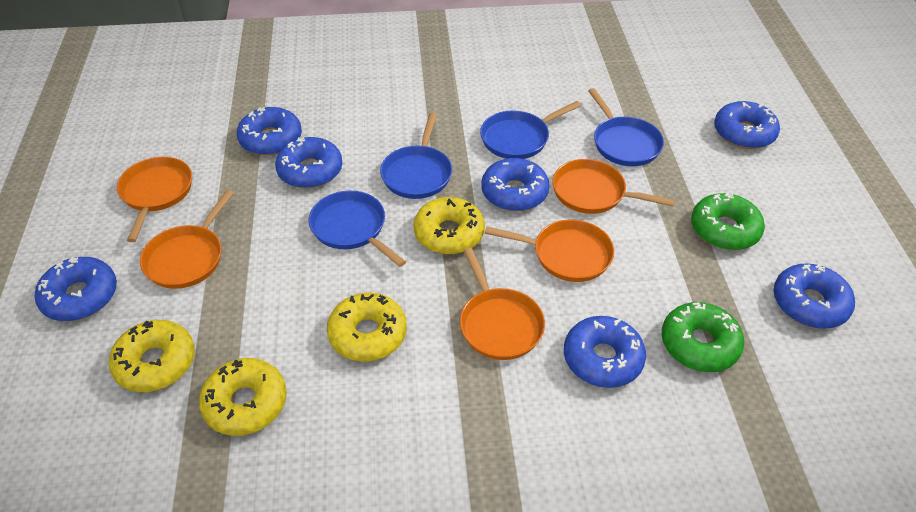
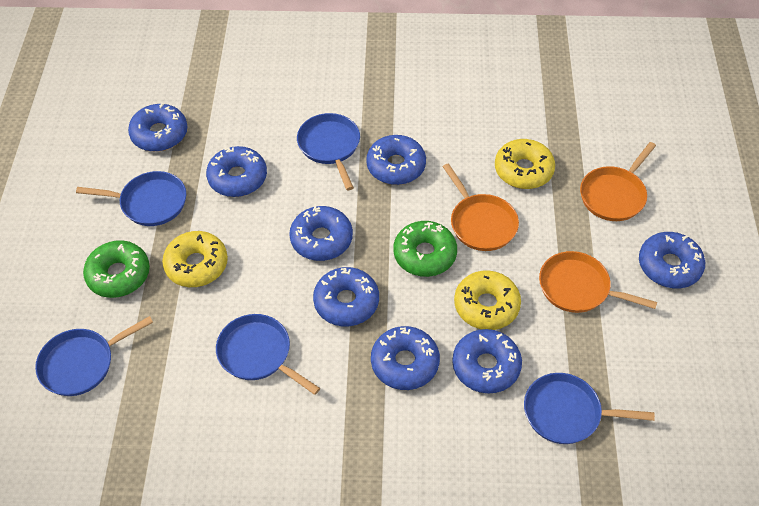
blue donut: [35,257,117,321] [237,107,302,155] [275,137,342,188] [481,158,549,211] [564,316,646,388] [714,101,780,149] [774,263,855,329] = 7 -> [128,103,188,152] [206,146,267,197] [289,206,353,261] [313,267,379,326] [366,135,426,185] [371,326,440,390] [452,329,522,393] [639,232,705,288] = 8
blue pan: [309,191,406,267] [380,113,452,199] [480,101,581,159] [588,88,664,166] = 4 -> [35,316,153,396] [76,171,186,226] [216,314,320,395] [297,113,360,190] [524,373,655,444] = 5
orange pan: [117,157,192,242] [140,190,234,289] [460,247,545,360] [485,219,614,282] [552,159,675,214] = 5 -> [443,163,519,251] [539,251,657,313] [580,142,656,221] = 3
yellow donut: [109,320,195,392] [199,358,287,436] [327,293,407,362] [414,197,485,254] = 4 -> [162,231,228,287] [454,271,521,330] [495,139,555,189] = 3

